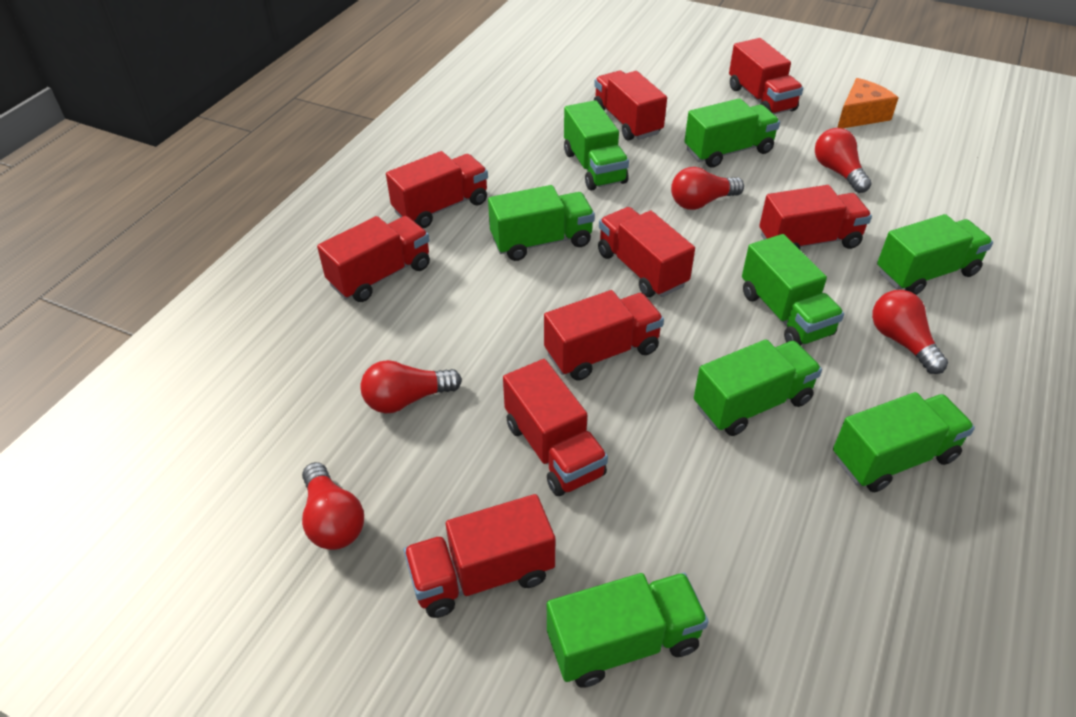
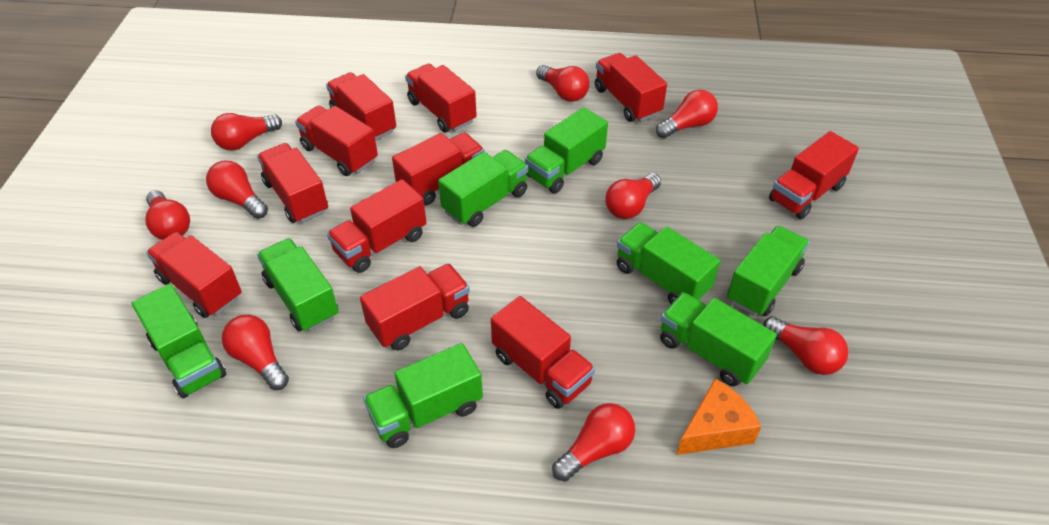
red light bulb: [302,462,364,550] [360,360,462,413] [671,167,744,210] [815,128,872,193] [872,290,948,374] = 5 -> [145,190,190,240] [206,161,268,219] [211,113,282,151] [222,314,289,390] [536,65,590,102] [552,403,635,482] [605,173,661,219] [656,90,718,138] [763,316,849,375] = 9
red truck: [317,216,430,302] [386,151,488,228] [404,494,555,618] [503,359,608,496] [544,290,664,381] [594,71,667,141] [598,207,695,297] [729,38,803,114] [759,185,872,249] = 9 -> [146,232,242,318] [257,143,328,223] [295,106,378,176] [326,72,396,141] [327,179,427,273] [360,263,470,351] [392,133,484,205] [405,64,477,132] [491,296,595,409] [595,53,667,122] [769,131,859,219] = 11

